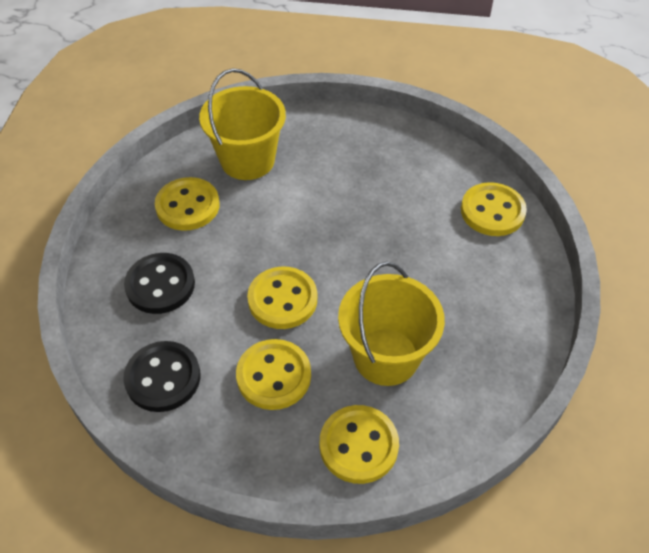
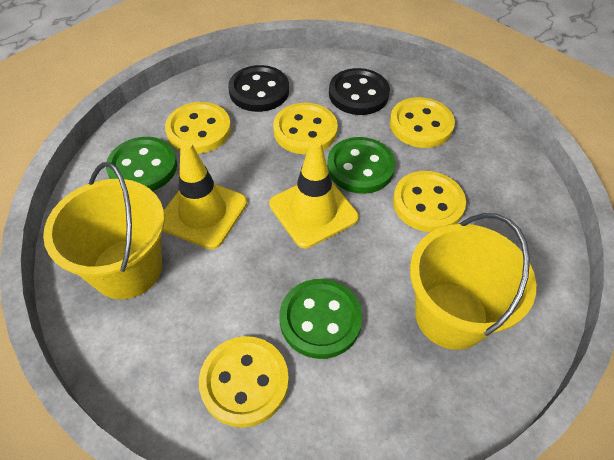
green button: none = 0 -> [106,137,177,191] [280,279,363,359] [327,137,396,194] = 3
yellow traffic cone: none = 0 -> [163,141,247,250] [269,139,359,248] = 2

